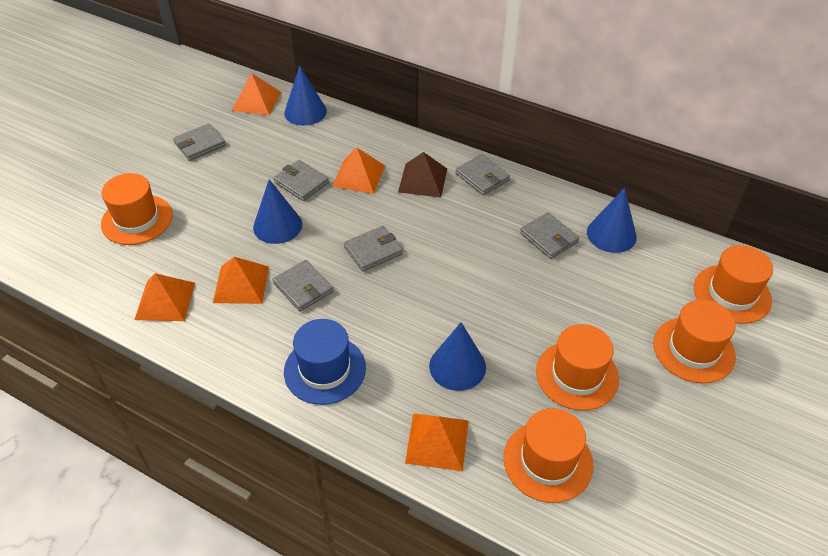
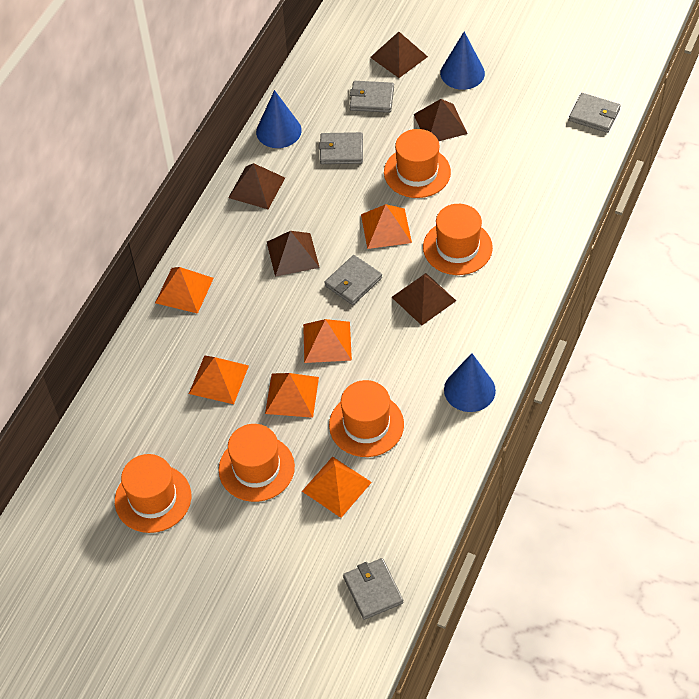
blue cone: [253,179,302,244] [284,65,327,126] [429,322,486,391] [587,188,637,253] = 4 -> [256,90,302,148] [440,32,485,90] [444,353,496,412] = 3
blue hat: [284,319,366,405] = 1 -> none = 0
brown pyramid: [398,152,447,197] = 1 -> [228,163,285,209] [267,231,320,277] [370,32,428,78] [392,273,456,325] [414,99,468,141] = 5
grey wallet: [173,123,226,161] [273,160,329,201] [273,260,333,312] [344,226,403,272] [455,154,510,195] [520,212,580,259] = 6 -> [319,132,363,164] [324,255,382,305] [343,558,403,620] [350,81,394,113] [569,93,621,133] = 5
orange pyramid: [134,273,195,321] [213,257,269,304] [232,73,281,115] [332,148,385,194] [405,413,469,471] = 5 -> [155,267,214,314] [189,355,249,404] [265,373,319,418] [302,456,372,518] [303,319,352,363] [361,204,412,249] = 6

